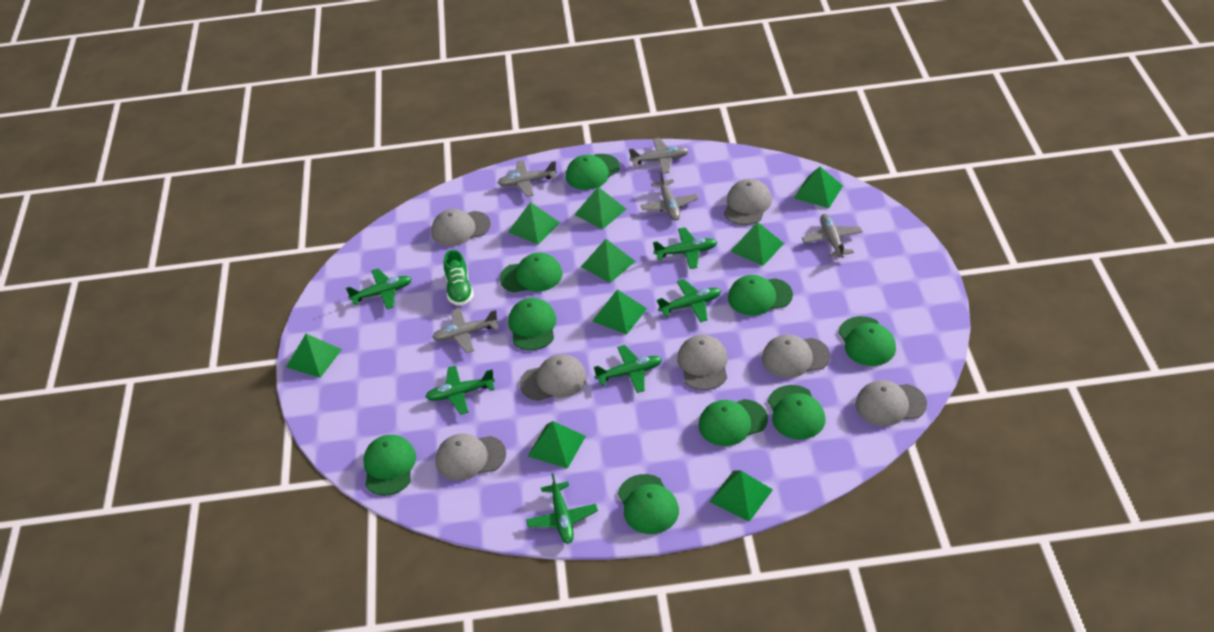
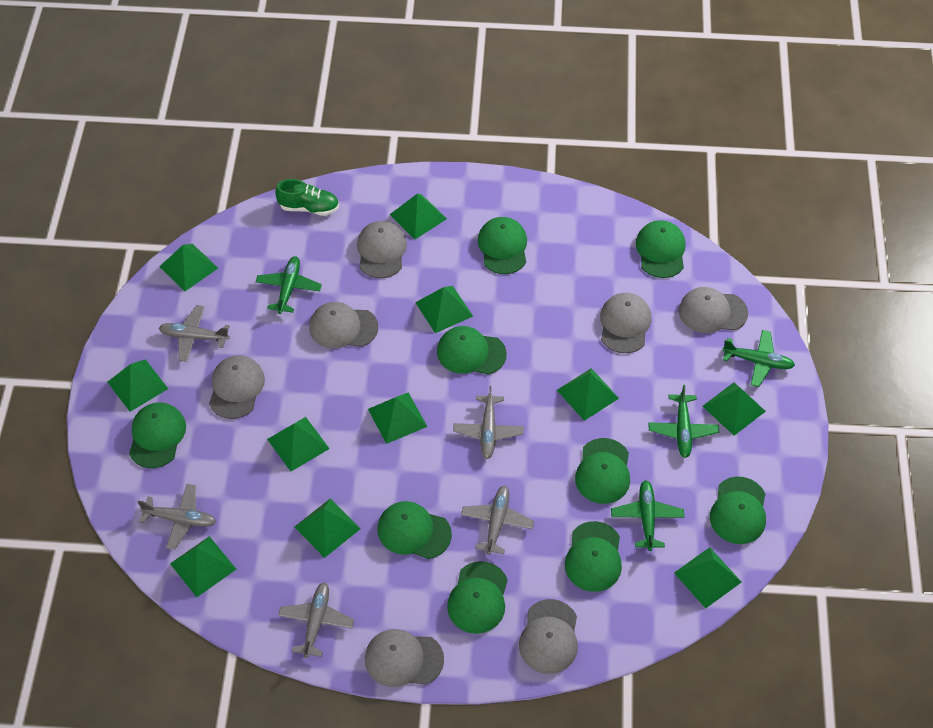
green plane: [346,268,412,309] [426,365,495,415] [526,473,598,544] [594,345,662,393] [653,228,717,269] [656,279,721,322] = 6 -> [256,256,322,314] [611,480,684,551] [648,385,719,458] [722,330,795,387] = 4
green pyramid: [286,334,342,378] [508,202,560,244] [528,421,586,469] [574,187,626,229] [581,239,635,283] [592,289,647,334] [710,470,773,522] [730,222,784,266] [794,166,843,208] = 9 -> [108,359,168,412] [159,244,218,291] [170,536,236,597] [267,417,330,471] [294,498,360,558] [368,392,427,444] [389,193,447,239] [415,286,473,333] [557,368,619,421] [674,547,741,609] [703,382,766,436] = 11

